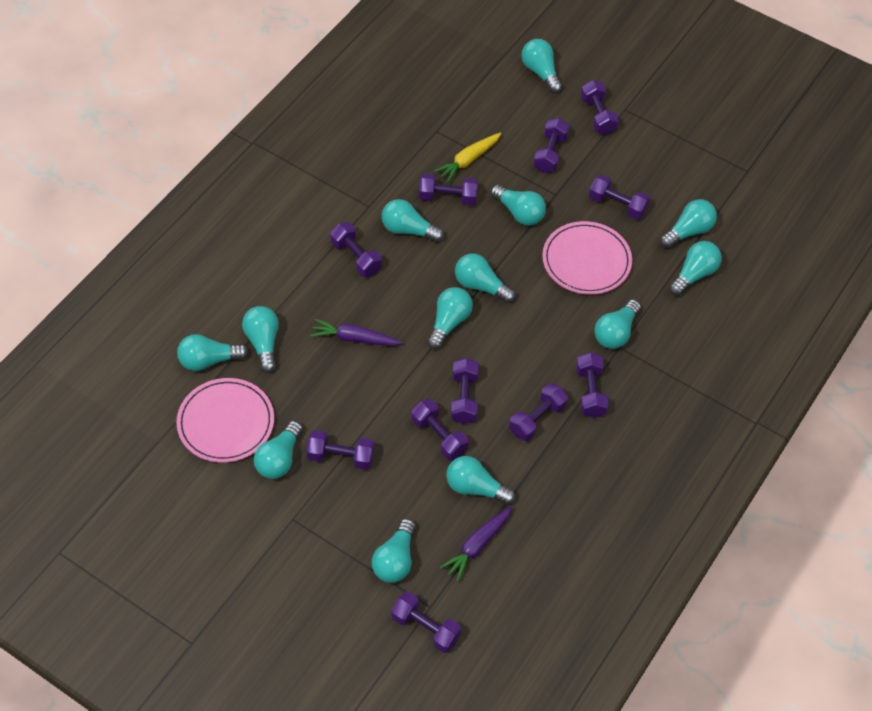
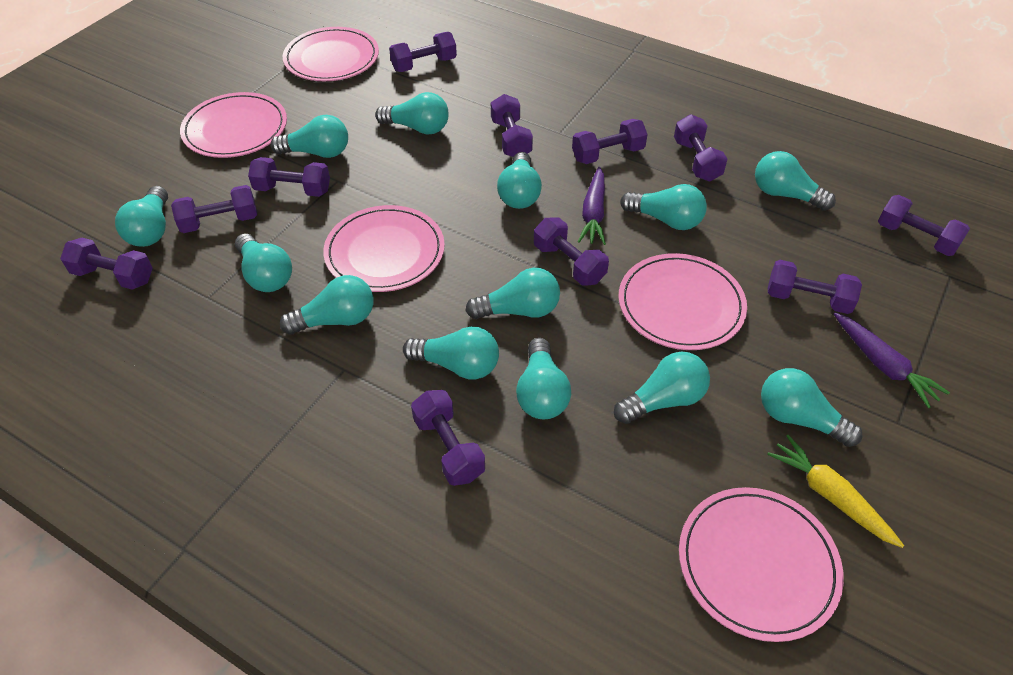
pink plate: [176,378,274,463] [542,221,632,295] = 2 -> [180,92,287,158] [282,27,379,81] [323,205,445,292] [618,253,747,350] [679,487,844,642] = 5

